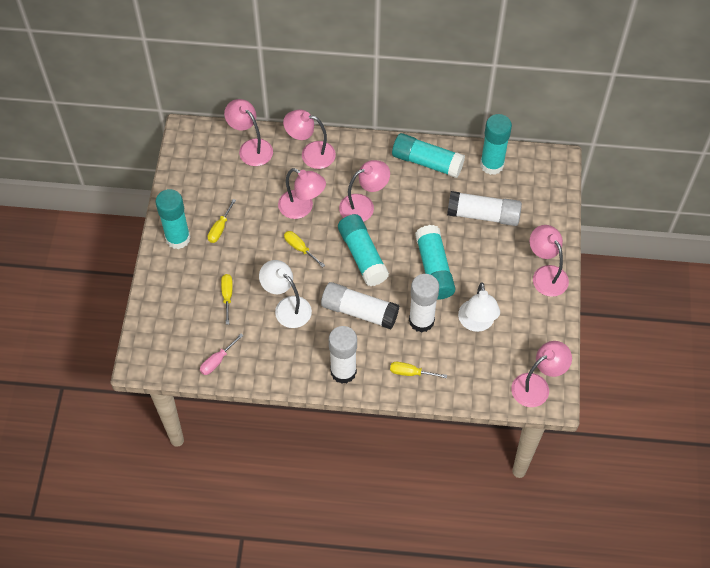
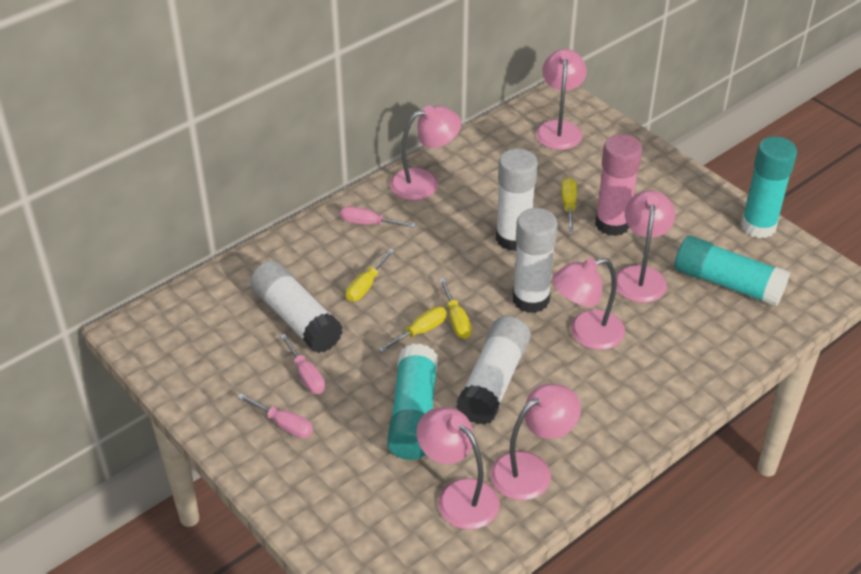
pink glue stick: none = 0 -> [595,134,642,236] = 1
pink screwdriver: [200,334,244,375] = 1 -> [238,394,313,438] [280,334,325,394] [341,206,416,228] = 3
turquoise glue stick: [155,189,191,249] [338,214,389,286] [392,133,465,178] [415,225,455,300] [480,114,512,175] = 5 -> [387,344,438,460] [675,235,790,307] [741,136,797,238] = 3
white lamp: [259,260,312,328] [458,282,500,332] = 2 -> none = 0

